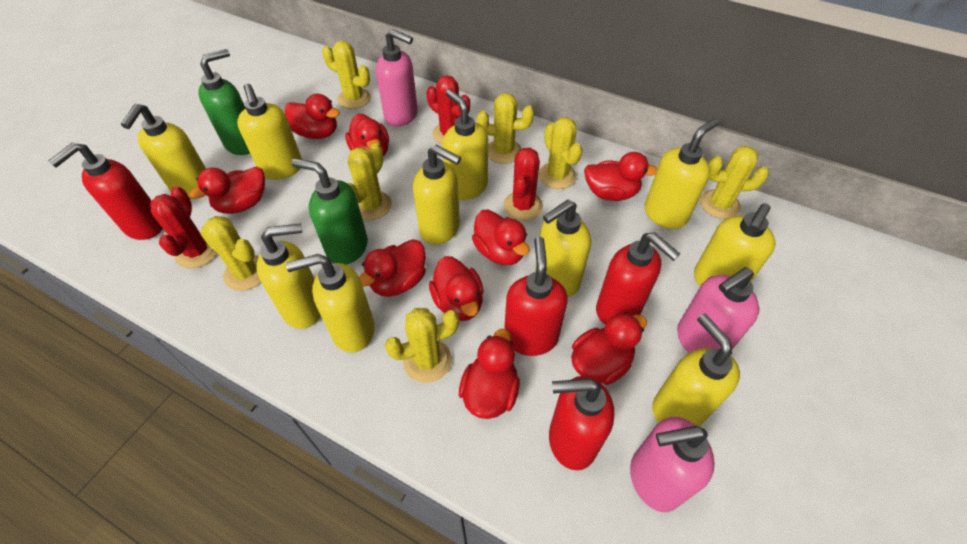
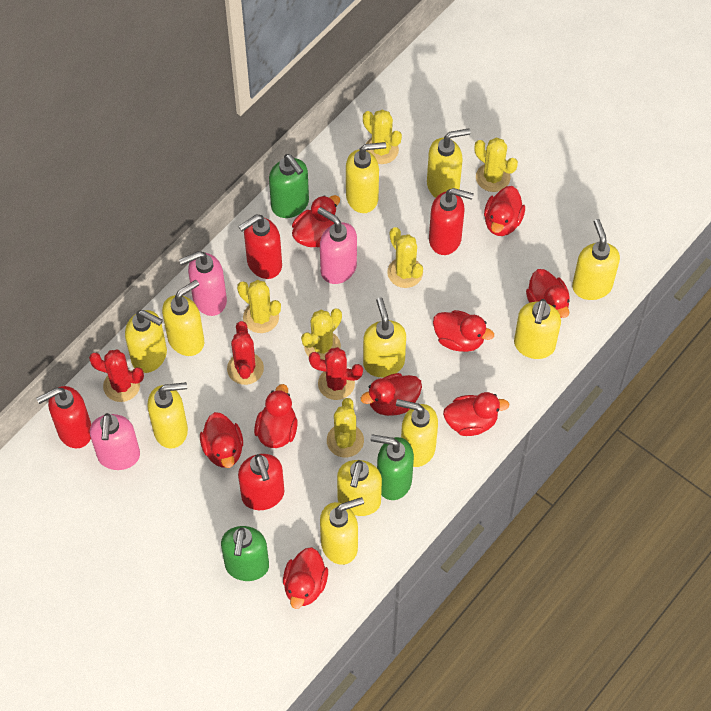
green soap dispenser: [198,49,250,155] [292,158,368,265] = 2 -> [221,526,269,581] [269,154,309,218] [371,434,414,500] = 3
yellow cactus: [200,216,261,291] [322,41,371,109] [347,143,392,220] [385,308,459,383] [477,93,534,164] [539,117,582,189] [700,146,769,219] = 7 -> [237,280,281,333] [301,309,342,360] [327,398,364,457] [363,109,402,164] [387,227,423,288] [474,138,518,192] = 6
yellow soap dispenser: [121,104,206,199] [237,84,302,180] [256,223,321,329] [286,254,375,352] [413,145,461,245] [442,89,488,200] [535,200,591,297] [645,118,719,229] [652,314,740,427] [694,203,776,286] = 10 -> [125,310,167,373] [147,382,188,449] [162,280,204,356] [320,497,364,565] [337,460,382,516] [346,142,386,213] [363,297,406,377] [396,399,438,467] [427,128,470,198] [514,299,561,359] [572,219,620,300] = 11

